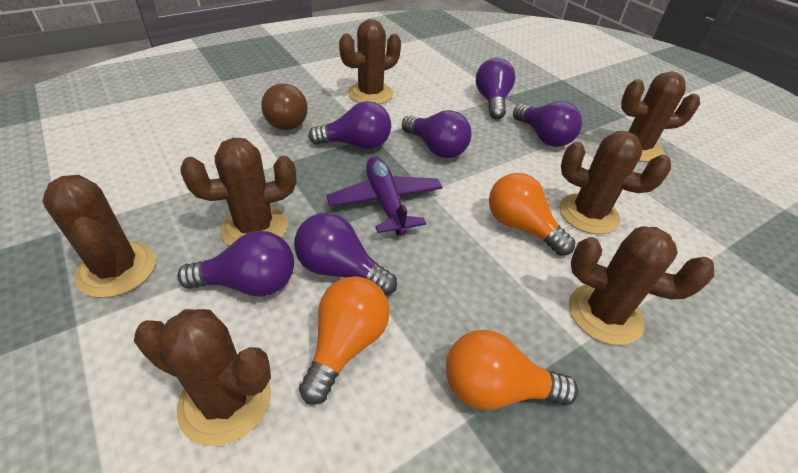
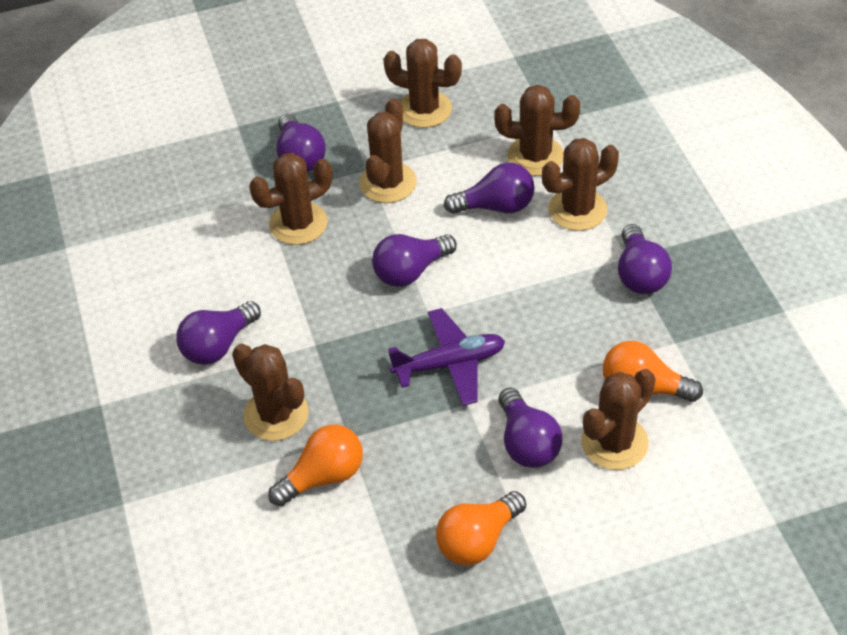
brown light bulb: [261,84,307,130] = 1 -> none = 0

